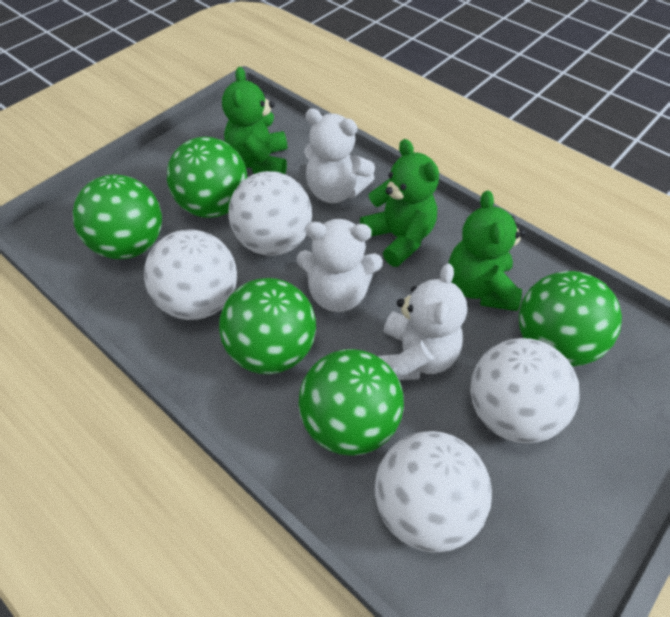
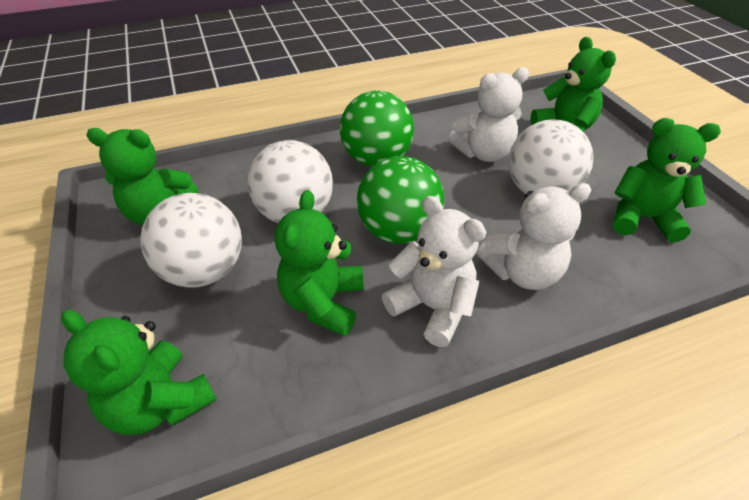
green ball: [73,174,162,259] [167,137,247,218] [219,278,316,374] [298,349,404,456] [519,271,622,367] = 5 -> [340,90,414,167] [357,156,444,244] = 2
green teddy bear: [222,67,287,174] [360,139,439,267] [448,190,525,311] = 3 -> [61,310,217,435] [87,128,199,225] [275,190,364,336] [530,37,616,132] [613,118,721,242] = 5
white ball: [144,230,237,320] [228,171,312,256] [375,431,492,553] [470,338,580,443] = 4 -> [141,193,242,288] [247,140,333,223] [508,119,593,194] = 3

